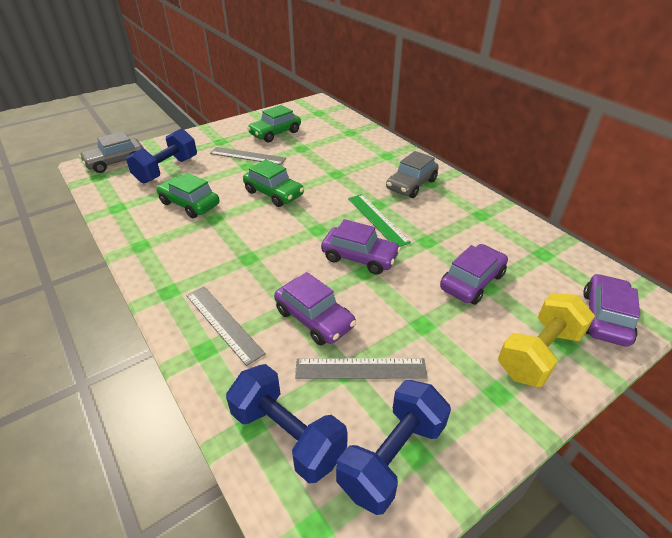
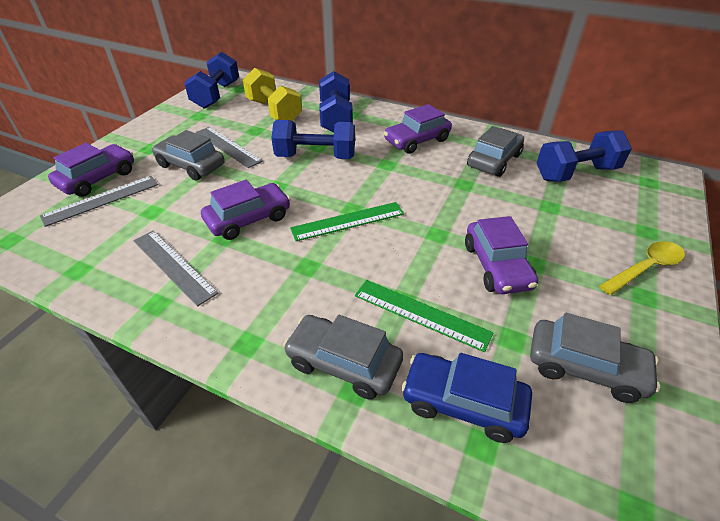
blue car: none = 0 -> [401,353,532,443] = 1
blue dumbbell: [126,128,197,183] [226,364,348,483] [336,380,451,515] = 3 -> [184,52,239,109] [271,120,355,159] [319,71,353,133] [537,130,632,182] = 4
green car: [156,173,219,218] [243,159,304,207] [247,105,301,142] = 3 -> none = 0
green ruler: [348,194,411,247] = 1 -> [290,202,404,241] [355,280,493,352] = 2
grey car: [79,131,144,173] [386,151,439,198] = 2 -> [152,130,225,181] [283,315,403,400] [467,126,524,177] [530,313,660,403] = 4
yellow spoon: none = 0 -> [599,241,685,295] = 1

